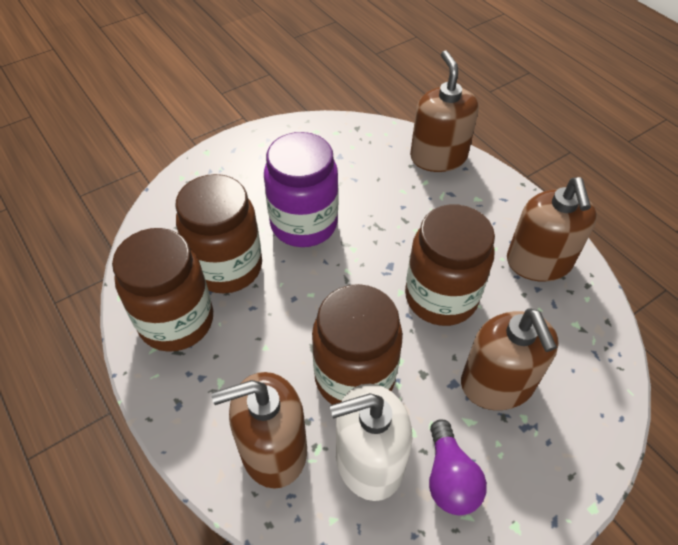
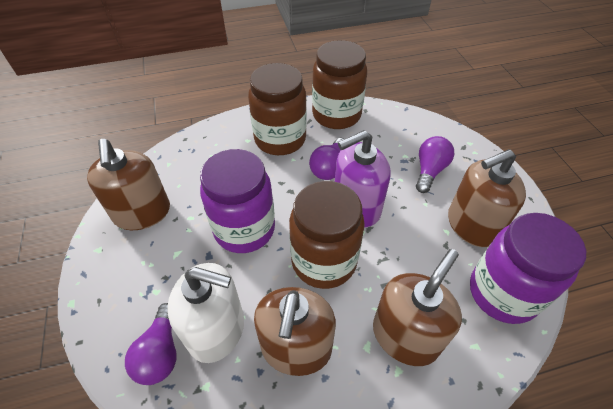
brown jar: [112,228,213,352] [175,174,262,293] [312,284,403,405] [405,205,495,326] = 4 -> [248,63,307,155] [289,181,365,289] [312,40,367,129] = 3
purple jar: [264,132,338,247] = 1 -> [200,149,275,253] [470,213,586,324] = 2
purple light bulb: [429,419,487,515] = 1 -> [125,303,176,385] [309,138,344,180] [416,136,454,193] = 3
purple soap dispenser: none = 0 -> [335,130,391,228] = 1

